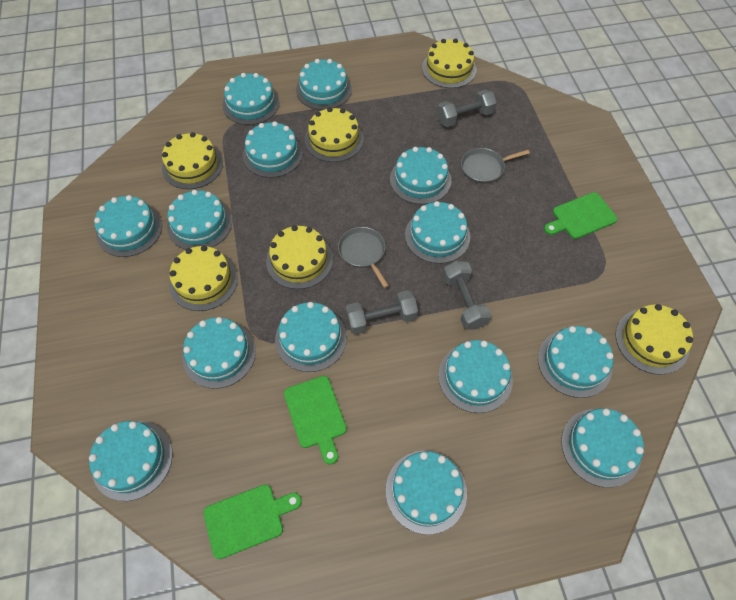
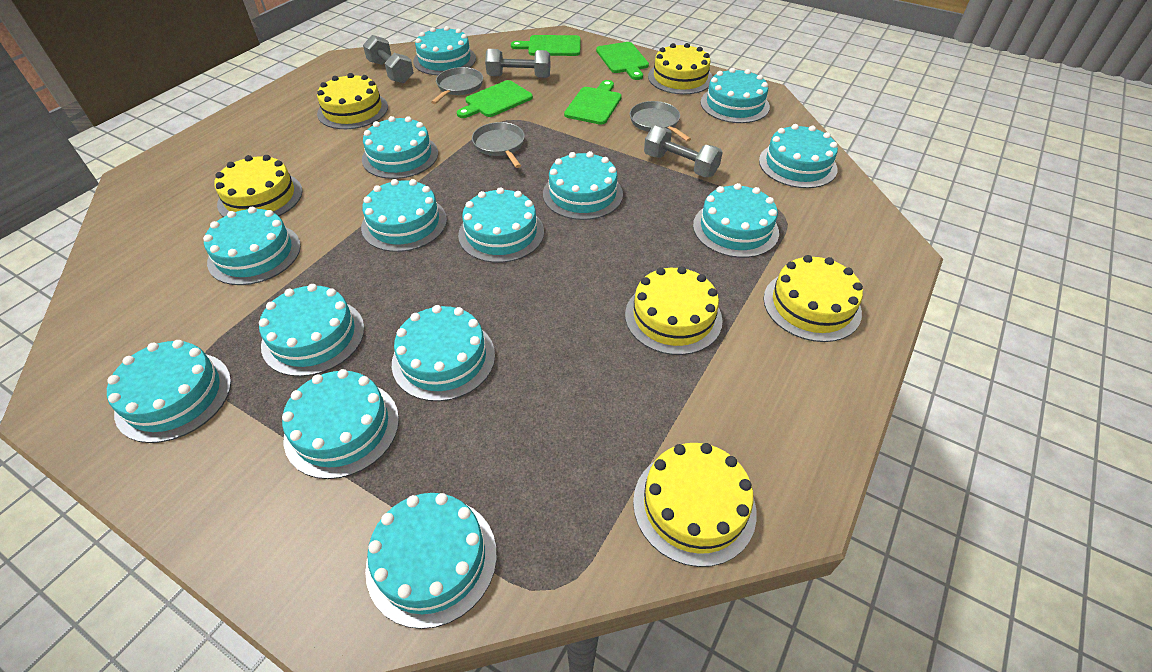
green cutting board: [203,484,302,559] [284,376,347,465] [544,192,618,239] = 3 -> [457,80,533,118] [511,35,581,56] [564,80,622,125] [596,42,649,80] = 4
grey pan: [338,227,389,288] [461,148,530,184] = 2 -> [431,67,483,104] [472,122,525,168] [630,101,691,142] = 3

